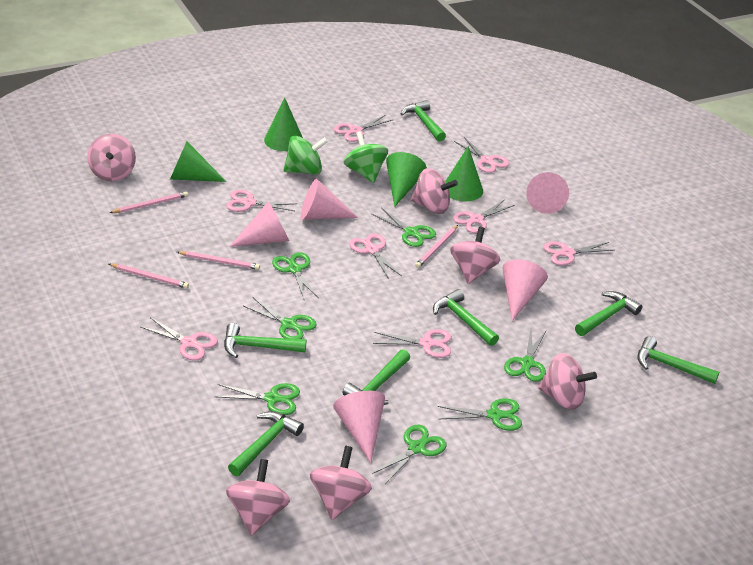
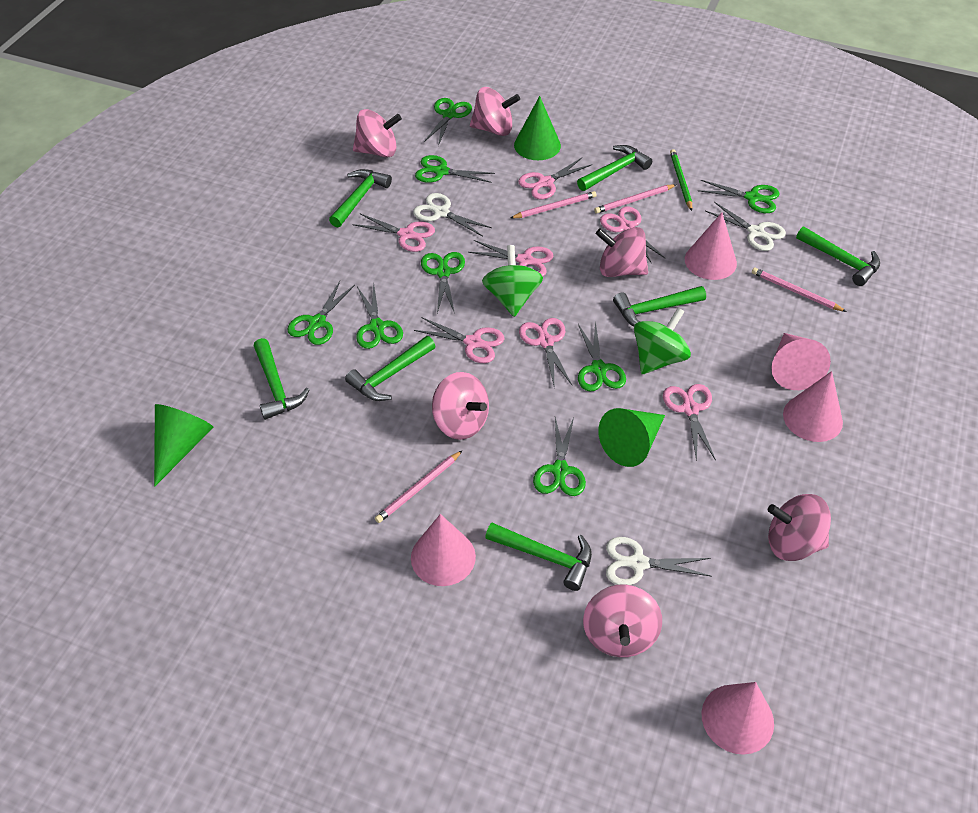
green cone: [170,141,227,182] [264,98,303,151] [386,152,427,207] [445,146,483,202] = 4 -> [154,404,213,487] [514,96,561,160] [598,408,665,467] = 3
green pencil: none = 0 -> [670,149,692,211] = 1
green scissors: [214,383,300,415] [244,297,317,339] [272,252,319,299] [371,208,436,247] [372,425,446,484] [438,398,522,431] [504,330,546,382] = 7 -> [287,281,355,345] [356,284,403,349] [415,155,495,183] [421,252,465,313] [424,98,472,146] [533,417,586,496] [578,321,626,391] [698,180,780,213] = 8
pink scissors: [141,317,218,361] [226,190,297,212] [334,115,393,142] [349,234,402,279] [373,329,451,358] [453,199,515,233] [454,137,509,173] [543,242,614,265] = 8 -> [352,214,435,252] [414,317,504,363] [468,240,553,277] [518,158,591,199] [519,318,572,385] [600,207,665,262] [663,384,716,462] = 7
white scissors: none = 0 -> [413,193,492,237] [606,537,712,585] [705,202,786,251] = 3

